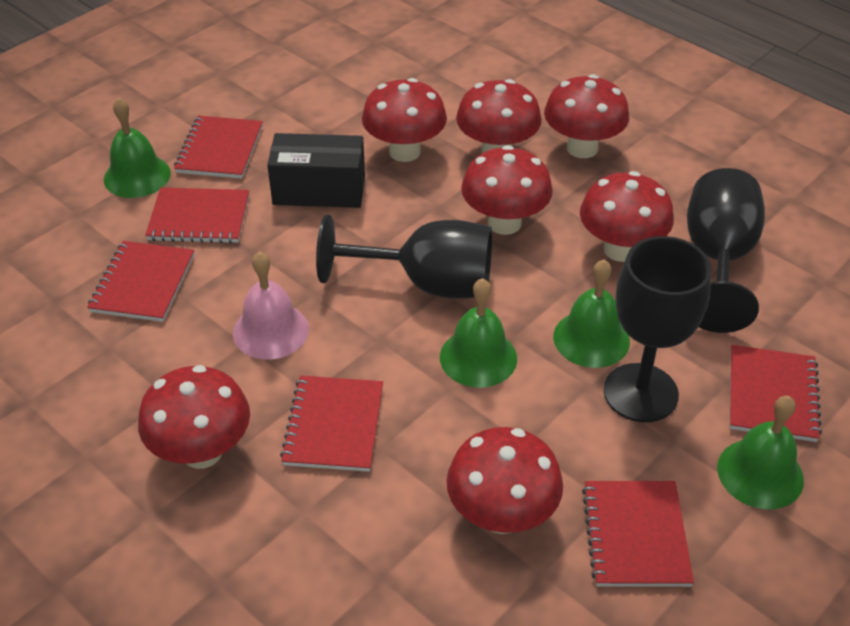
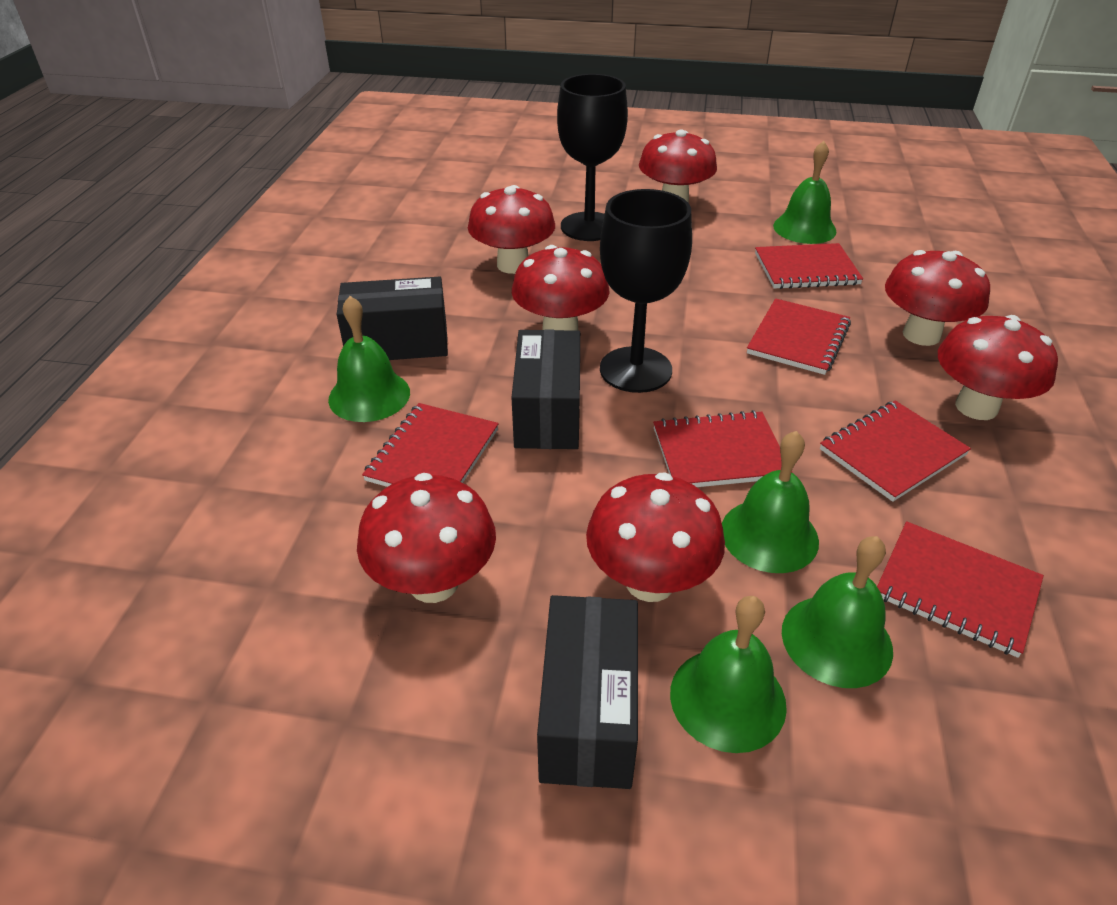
black box: [267,133,365,208] = 1 -> [337,276,448,360] [511,330,580,449] [537,595,638,789] = 3
black goblet: [316,215,492,299] [604,236,712,422] [687,168,765,333] = 3 -> [557,74,628,241] [600,189,692,393] = 2
green bell: [104,98,171,198] [440,278,517,387] [553,260,630,368] [717,396,804,509] = 4 -> [328,296,410,422] [670,596,787,753] [722,431,819,573] [773,141,837,244] [782,536,893,688] = 5
pink bell: [233,251,309,359] = 1 -> none = 0

